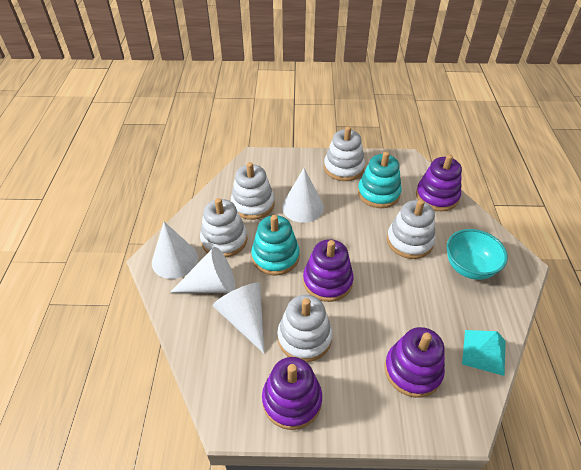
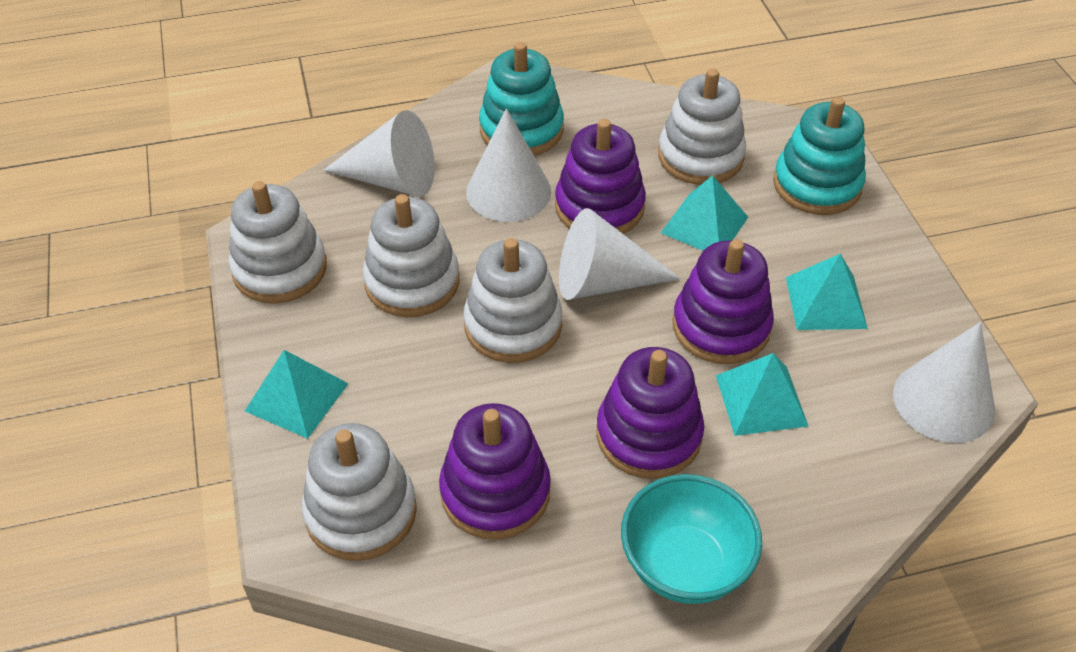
turquoise pyramid: [462,330,506,376] = 1 -> [245,350,349,439] [661,175,748,251] [716,353,808,436] [786,254,868,330] = 4

